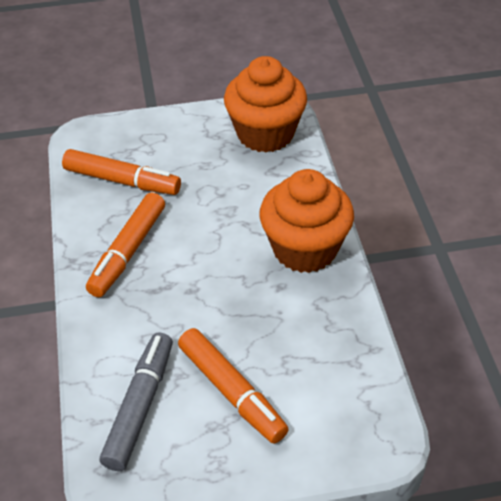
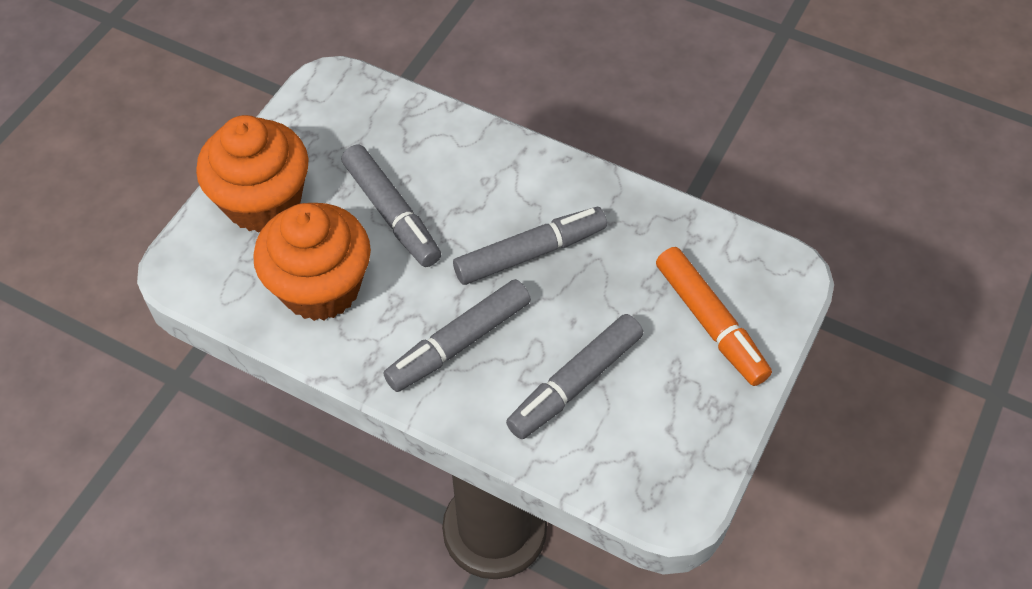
grey marker: [100,332,173,471] = 1 -> [342,145,441,267] [383,279,531,392] [453,207,607,285] [506,314,643,439] = 4
orange marker: [62,149,181,195] [86,193,165,297] [178,328,289,444] = 3 -> [656,247,772,386] = 1

